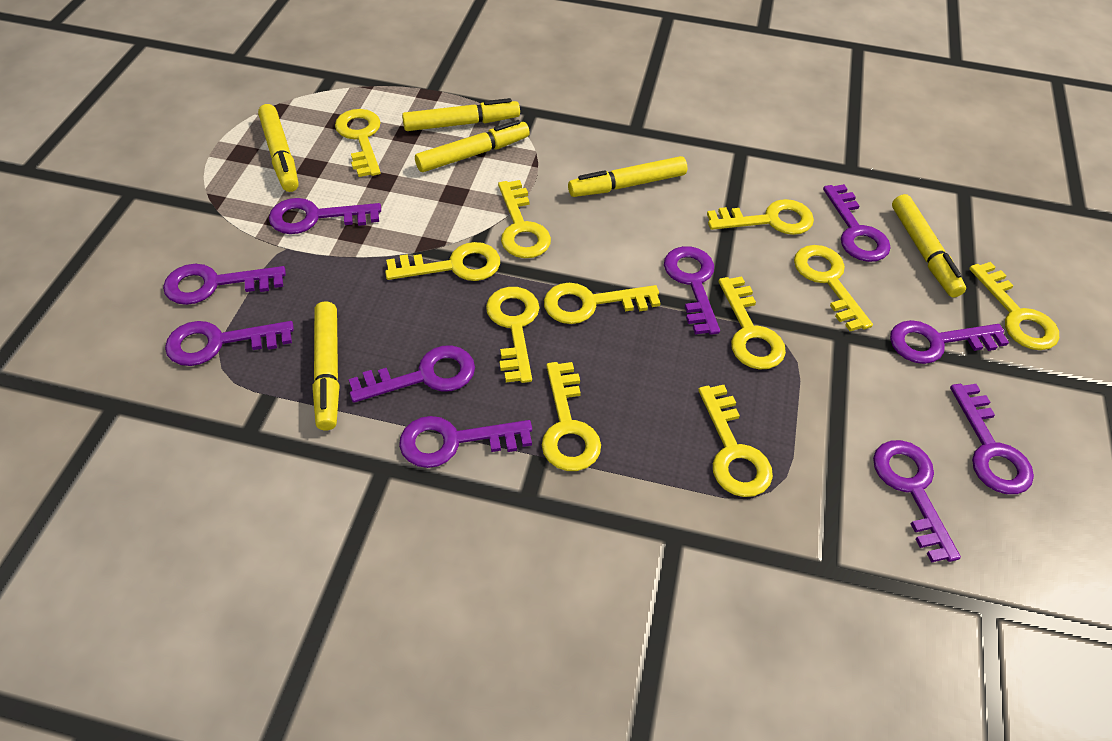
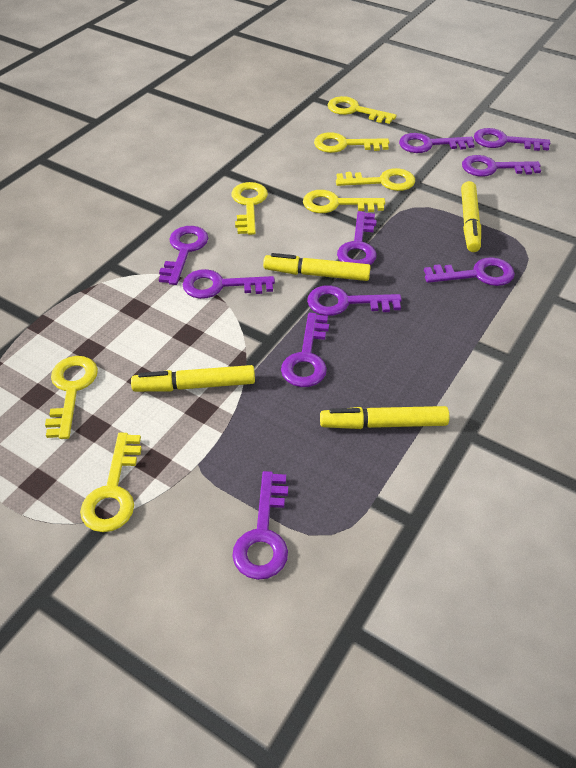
yellow key: [335,109,381,177] [385,242,500,281] [486,287,539,383] [498,180,551,258] [542,362,601,471] [544,283,661,324] [698,385,773,497] [707,199,814,235] [719,276,786,370] [794,245,873,331] [969,262,1059,350] = 11 -> [45,356,98,439] [80,433,142,532] [232,182,268,235] [303,190,385,213] [314,132,389,153] [328,96,396,124] [336,168,415,191] = 7
yellow marker: [258,104,299,192] [312,302,340,430] [402,98,520,131] [415,120,530,172] [568,156,687,197] [892,194,966,297] = 6 -> [131,365,255,392] [263,253,371,281] [320,406,449,429] [461,181,481,252] = 4

